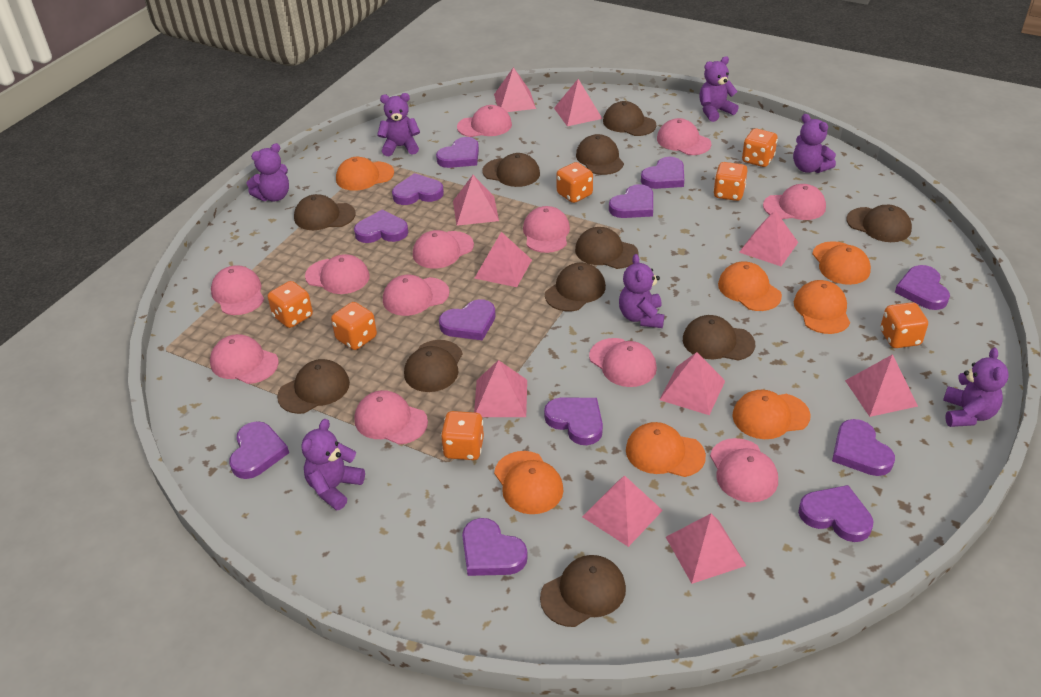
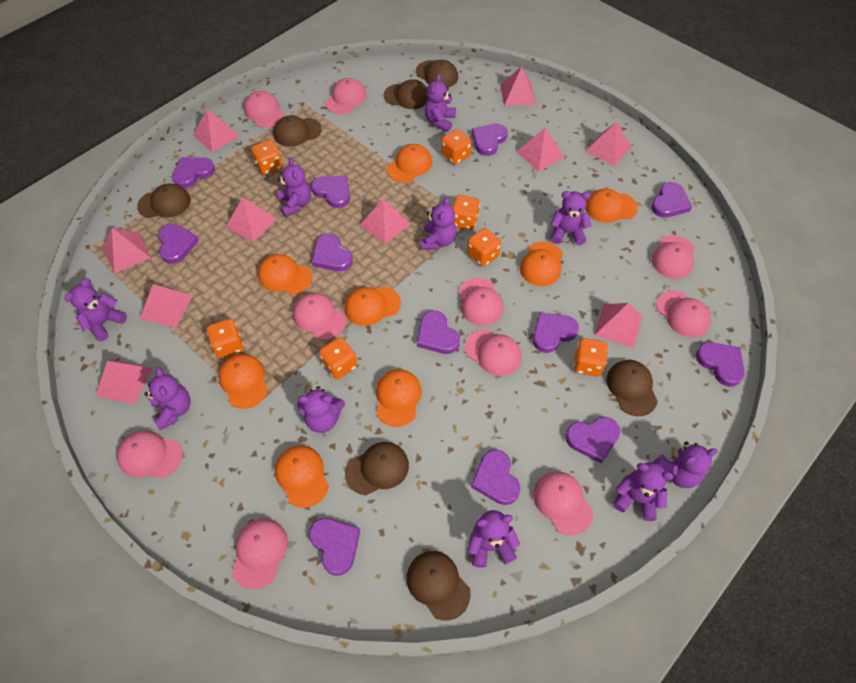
brown cap: [277,359,350,414] [294,194,355,230] [404,340,463,392] [483,153,540,187] [540,555,626,627] [545,263,606,311] [575,227,639,269] [576,134,624,175] [603,101,656,136] [683,315,755,361] [846,205,912,242] = 11 -> [137,183,191,218] [273,115,322,147] [345,442,409,495] [384,79,428,109] [407,551,471,621] [416,60,458,88] [606,360,658,416] = 7
orange cap: [336,157,394,191] [494,451,564,514] [626,422,706,477] [718,262,782,311] [732,390,810,439] [794,280,850,334] [812,241,871,285] = 7 -> [218,354,268,409] [258,254,312,295] [275,445,329,508] [344,286,401,326] [376,369,422,427] [387,144,432,183] [520,242,563,286] [585,188,638,223] = 8
pink cap: [210,334,279,384] [211,265,264,315] [305,254,370,294] [355,390,428,445] [383,275,449,316] [413,230,474,269] [457,105,512,137] [523,206,570,253] [589,338,657,387] [657,118,711,155] [710,438,778,502] [763,184,826,220] = 12 -> [117,431,183,479] [232,518,288,589] [244,91,284,128] [293,293,346,340] [326,78,367,114] [459,278,503,326] [464,329,521,376] [533,471,593,536] [652,235,694,279] [656,291,711,337] = 10
purple teddy bear: [247,143,289,201] [301,419,365,511] [377,93,420,156] [619,254,664,328] [699,56,739,122] [793,114,836,173] [943,348,1009,427] = 7 -> [64,278,127,341] [145,367,191,430] [278,157,311,217] [297,386,345,433] [421,197,457,250] [424,74,456,132] [468,510,520,568] [550,191,591,245] [613,462,674,521] [653,441,718,488] = 10

